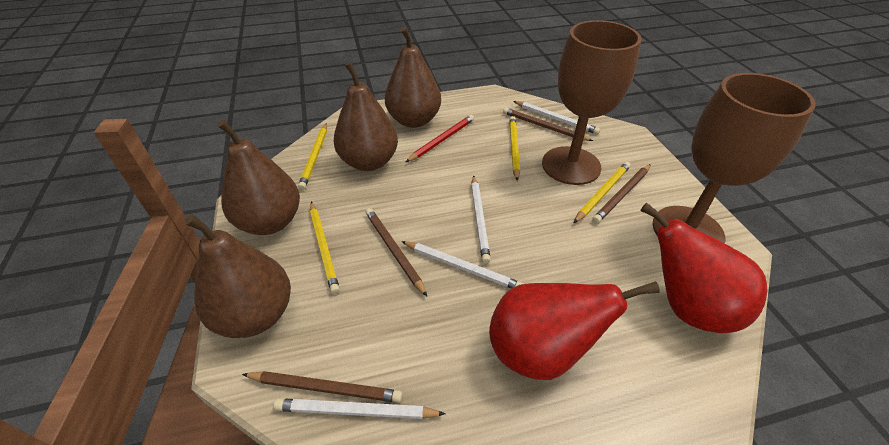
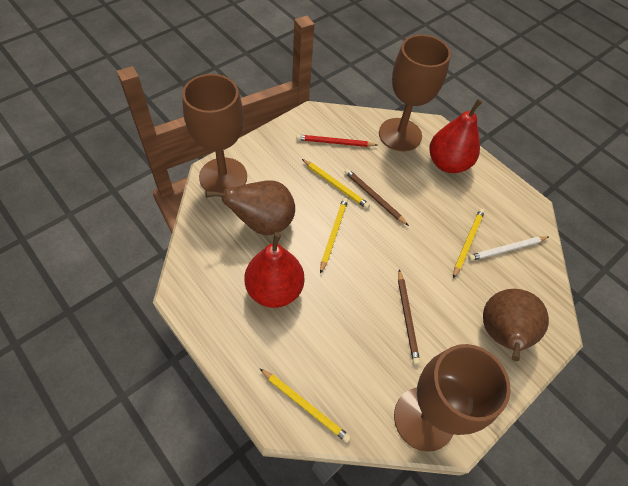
brown goblet: [542,20,642,185] [653,73,816,243] = 2 -> [182,74,247,193] [379,35,451,151] [394,344,511,452] = 3
brown pear: [184,214,291,338] [217,120,300,235] [334,62,398,171] [385,27,441,128] = 4 -> [205,180,295,236] [483,289,549,361] = 2
brown pencil: [242,371,403,403] [365,208,427,296] [503,107,593,141] [592,164,651,223] = 4 -> [345,169,409,226] [398,270,420,365] = 2
white pencil: [274,398,446,419] [401,241,523,289] [471,175,491,264] [513,101,600,135] = 4 -> [468,236,549,261] = 1

